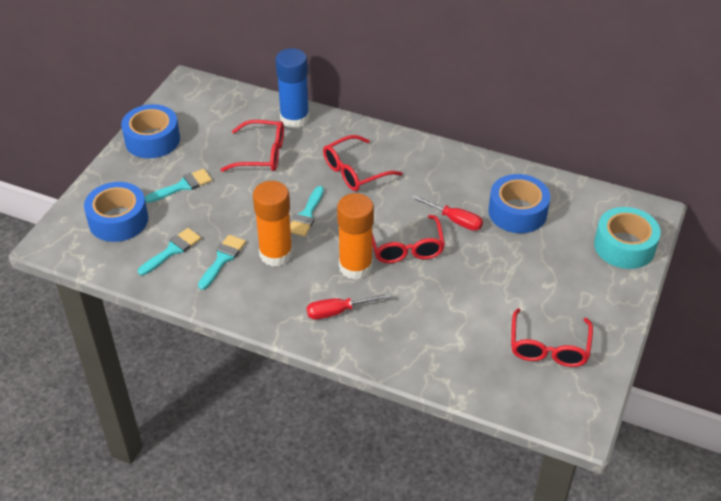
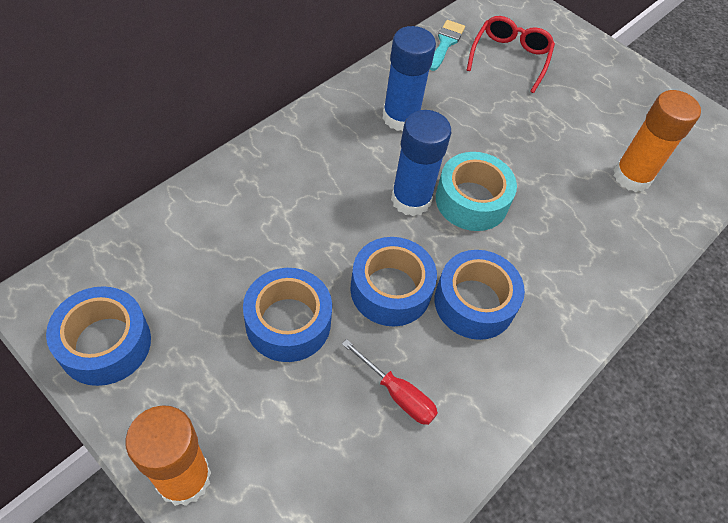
blue glue stick: [275,48,310,129] = 1 -> [382,26,436,131] [391,110,451,216] = 2
blue tape: [84,182,148,242] [121,104,180,158] [488,174,550,233] = 3 -> [46,286,151,386] [243,268,332,362] [350,237,437,326] [435,250,525,340] = 4
red glasses: [221,120,284,172] [323,135,402,191] [372,215,445,263] [511,308,593,367] = 4 -> [467,16,555,93] = 1
red screwdriver: [306,293,390,319] [411,195,483,231] = 2 -> [342,339,438,425] = 1
turquoise brush: [138,228,201,275] [145,169,212,203] [198,235,246,290] [290,186,324,236] = 4 -> [430,20,465,71] = 1

